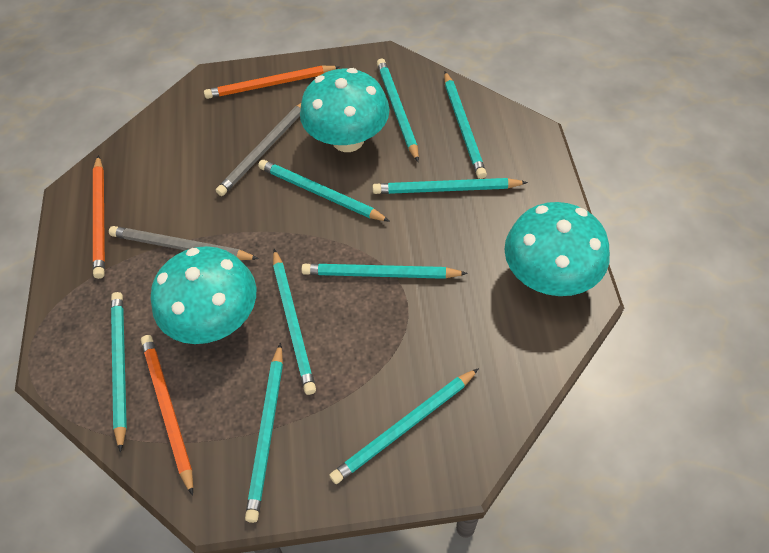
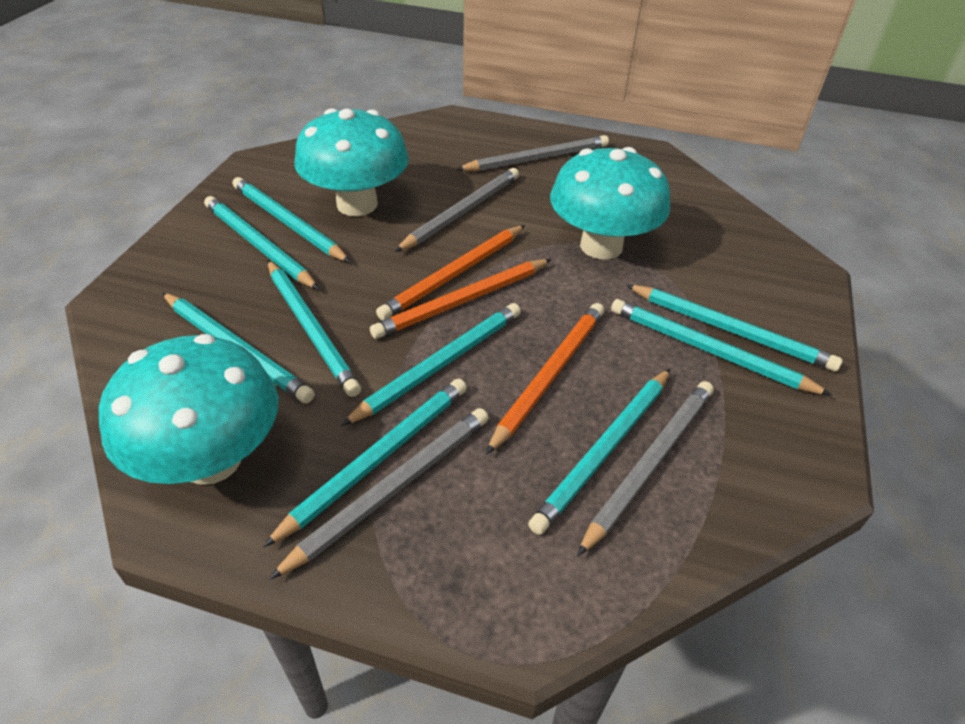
grey pencil: [109,226,259,260] [216,103,301,196] = 2 -> [269,408,489,580] [395,168,519,252] [456,135,609,171] [577,381,714,556] = 4

